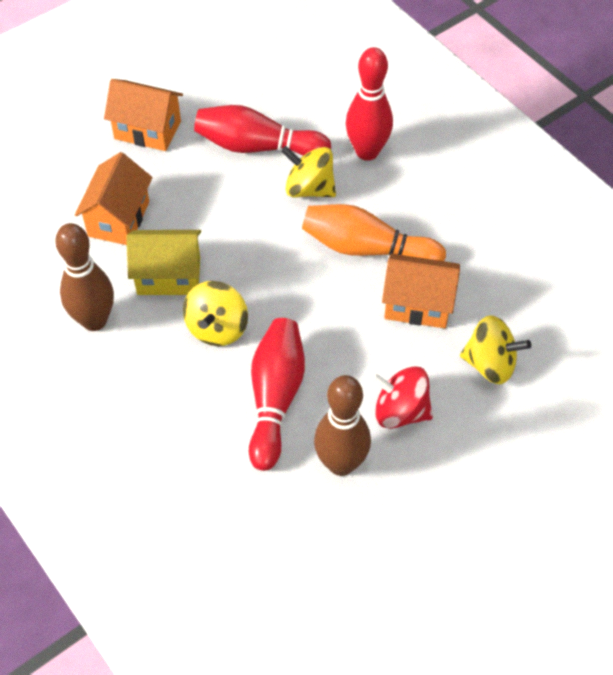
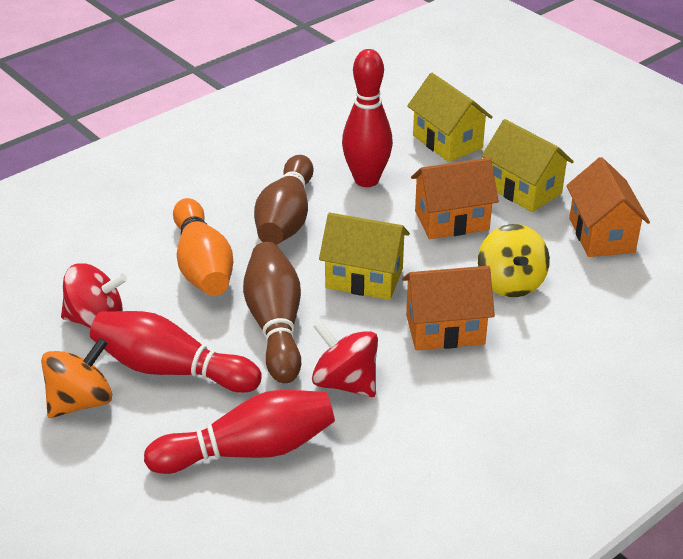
orange spinning top: none = 0 -> [41,338,112,418] = 1
red spinning top: [370,366,433,429] = 1 -> [61,263,127,328] [312,321,378,397] = 2
yellow house: [126,230,201,295] = 1 -> [319,213,410,300] [407,73,493,162] [482,119,574,212] = 3
yellow spinning top: [183,281,248,346] [281,146,336,197] [460,315,531,384] = 3 -> [478,224,550,297] = 1

